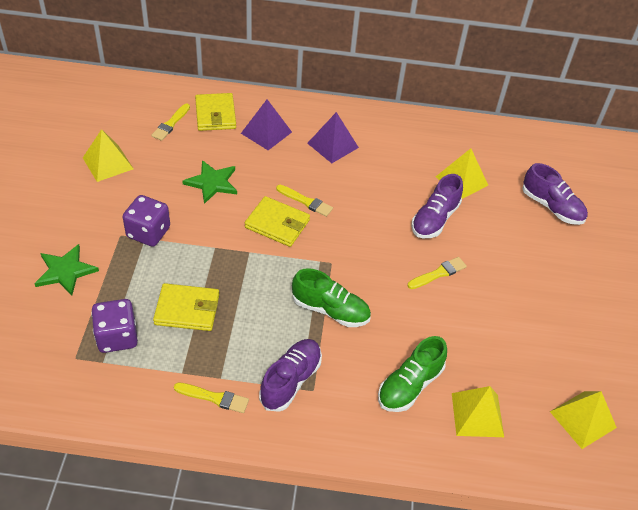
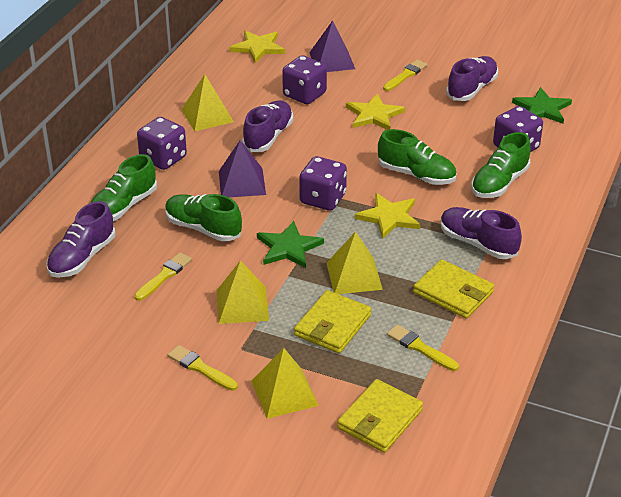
green shoe: [292,268,371,327] [378,336,447,412] = 2 -> [90,154,157,221] [165,194,242,241] [378,129,456,185] [471,132,531,198] = 4
purple dice: [91,299,138,353] [123,195,170,247] = 2 -> [137,117,187,170] [282,55,327,104] [299,156,347,211] [493,106,543,152] = 4
purple shoe: [259,339,322,412] [411,174,463,238] [522,163,588,225] = 3 -> [46,201,115,278] [242,100,293,152] [440,207,522,259] [446,56,498,101] = 4
yellow star: none = 0 -> [230,30,285,63] [346,93,405,130] [355,193,420,239] = 3

